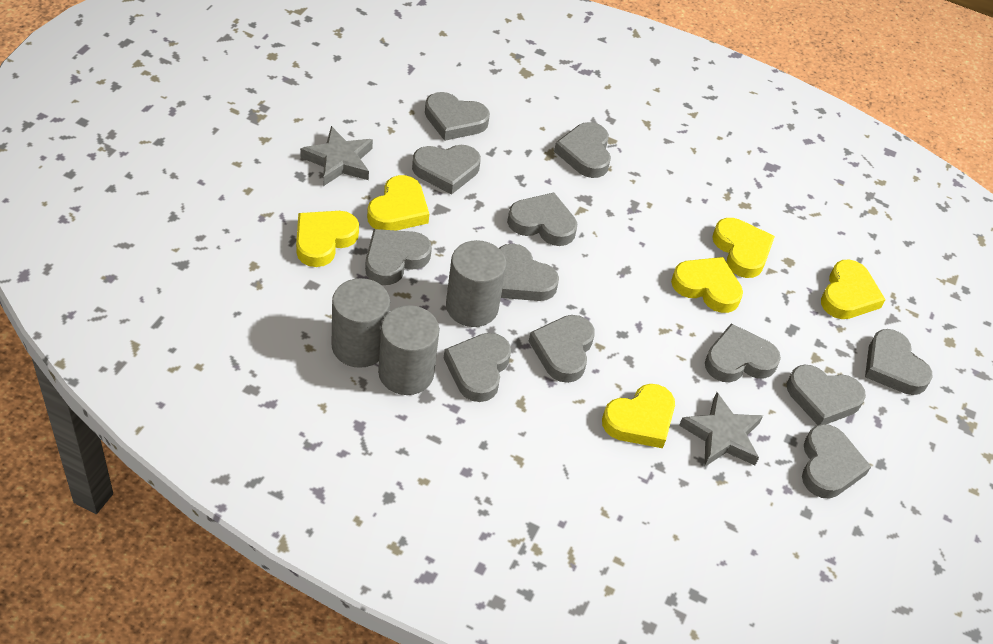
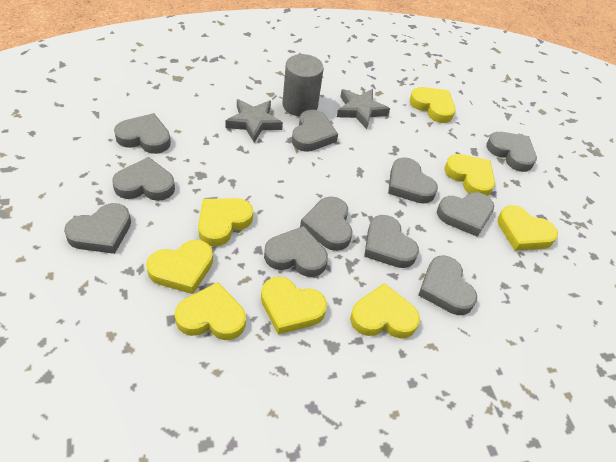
grey cylinder: [332,278,390,368] [378,305,439,395] [446,240,506,327] = 3 -> [282,54,324,116] = 1
grey heart: [365,229,432,285] [412,145,481,194] [425,92,490,141] [444,333,511,402] [499,244,559,301] [507,193,577,246] [529,315,595,383] [554,122,611,178] [705,323,781,382] [787,364,866,425] [802,424,871,499] [865,329,933,395] = 12 -> [64,203,131,254] [112,157,175,201] [114,113,171,154] [264,226,328,277] [292,109,338,152] [300,196,352,251] [364,215,419,268] [388,157,438,204] [418,255,477,315] [437,192,494,237] [486,132,537,172] = 11
yellow heart: [296,211,359,267] [367,175,429,231] [602,384,675,448] [671,257,743,313] [712,218,775,278] [821,260,886,319] = 6 -> [146,240,213,294] [175,282,246,340] [198,198,253,246] [261,277,327,335] [350,283,420,338] [409,87,455,123] [444,154,495,196] [497,205,558,251] = 8

